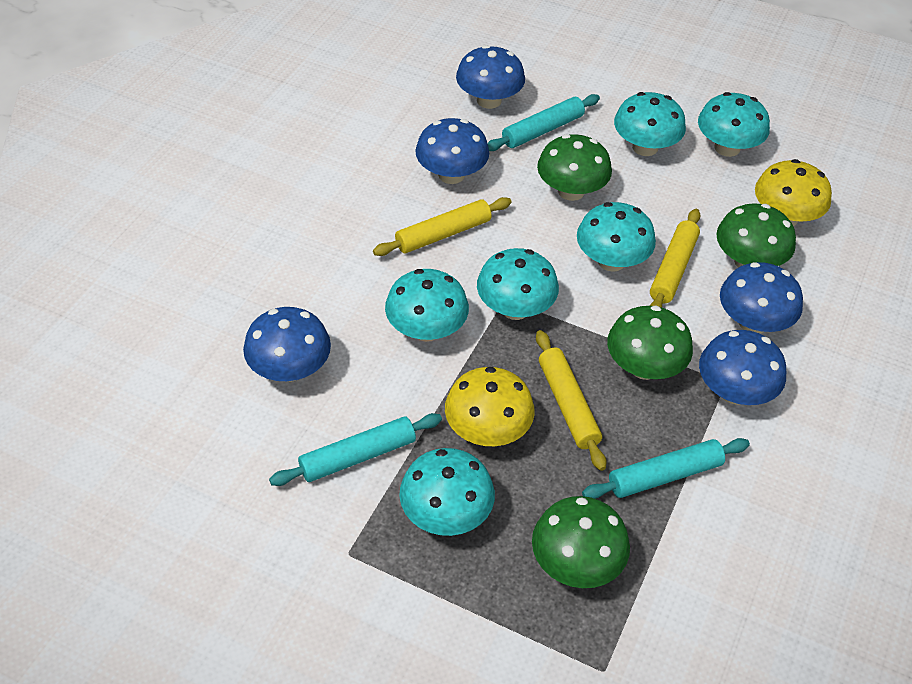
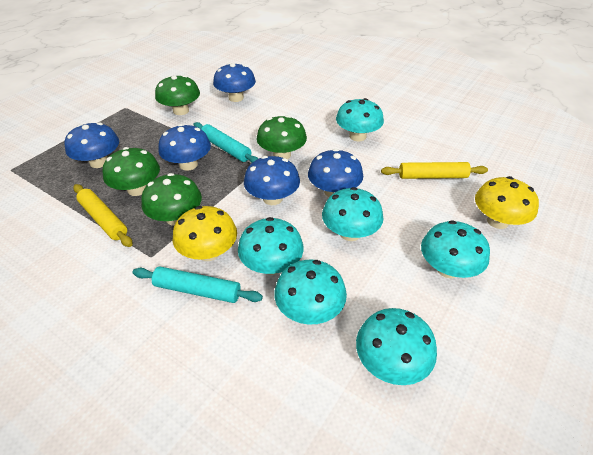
turquoise rolling pin: [269,413,442,486] [487,94,600,151] [582,438,750,499] = 3 -> [133,266,263,303] [193,122,259,163] = 2
yellow rolling pin: [373,197,511,256] [536,330,607,471] [650,209,701,308] = 3 -> [73,184,132,247] [381,162,488,179] = 2

